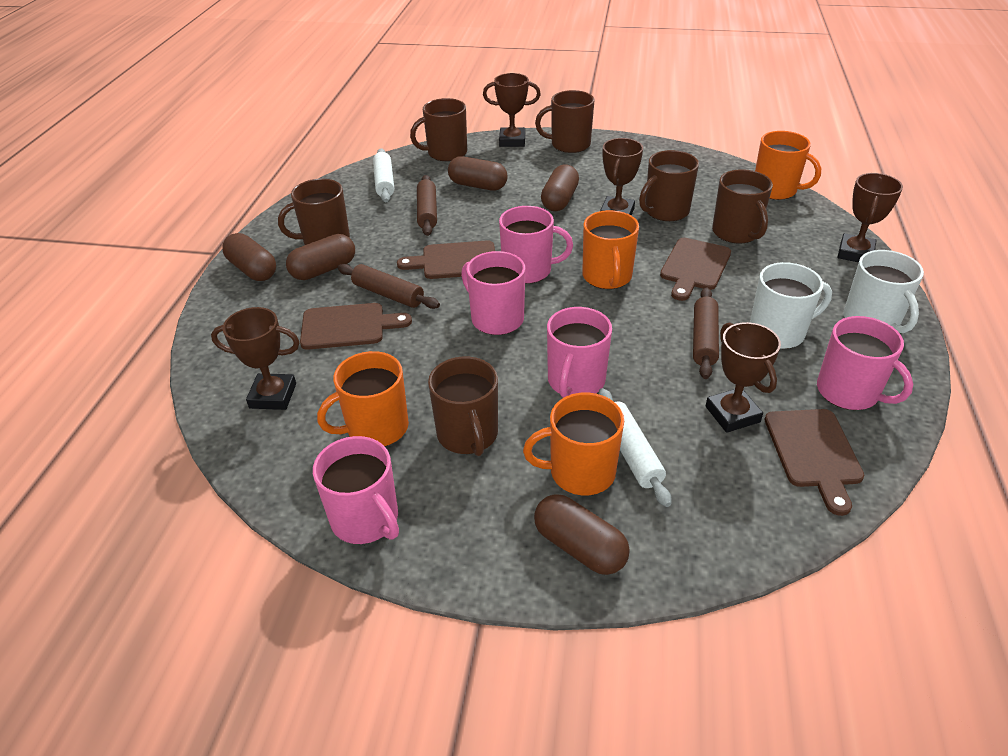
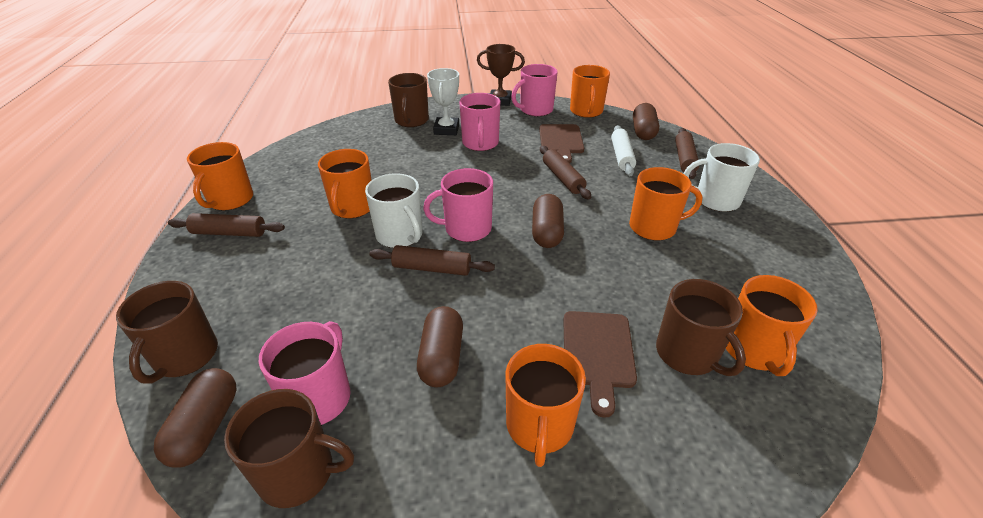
brown capsule: [222,233,276,281] [286,234,355,280] [448,156,508,191] [534,494,630,575] [541,165,579,211] = 5 -> [154,368,236,467] [417,306,463,387] [532,194,564,248] [633,103,659,140] = 4
brown cutting board: [300,303,412,350] [397,241,495,279] [660,238,731,301] [764,409,864,516] = 4 -> [539,124,584,163] [563,311,637,418] = 2
brown mug: [278,179,350,245] [410,98,467,161] [428,357,498,456] [535,90,594,153] [639,150,699,221] [712,169,773,243] = 6 -> [116,281,218,384] [224,389,354,508] [388,73,429,127] [656,279,746,376] = 4
brown rolling pin: [337,264,440,309] [417,175,437,236] [693,287,719,379] = 3 -> [168,213,285,237] [369,245,495,276] [540,146,591,200] [675,128,699,179] = 4
brown trophy: [211,307,300,410] [483,73,541,147] [600,138,643,216] [706,322,781,433] [837,173,903,262] = 5 -> [477,44,525,106] = 1
orange mug: [317,351,409,446] [523,393,624,495] [582,210,639,289] [755,131,821,200] = 4 -> [187,142,253,211] [318,149,371,218] [505,344,586,467] [570,65,610,118] [629,167,703,241] [726,275,818,376] = 6
pink mug: [313,436,399,544] [461,251,525,335] [499,206,573,284] [547,307,612,398] [817,316,913,410] = 5 -> [259,321,351,425] [423,168,493,242] [459,93,500,151] [511,64,558,116] = 4
white rolling pin: [373,148,394,202] [599,388,671,507] = 2 -> [611,125,636,176] = 1
white trophy: none = 0 -> [427,68,459,135] = 1

